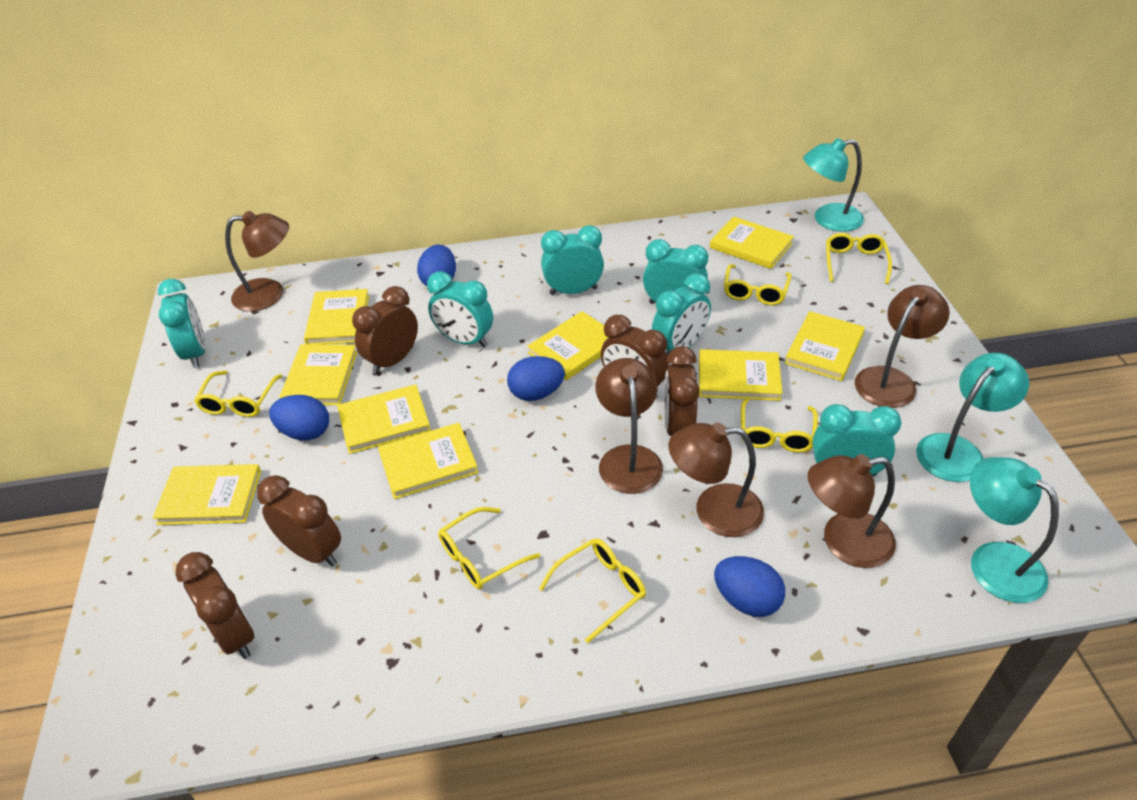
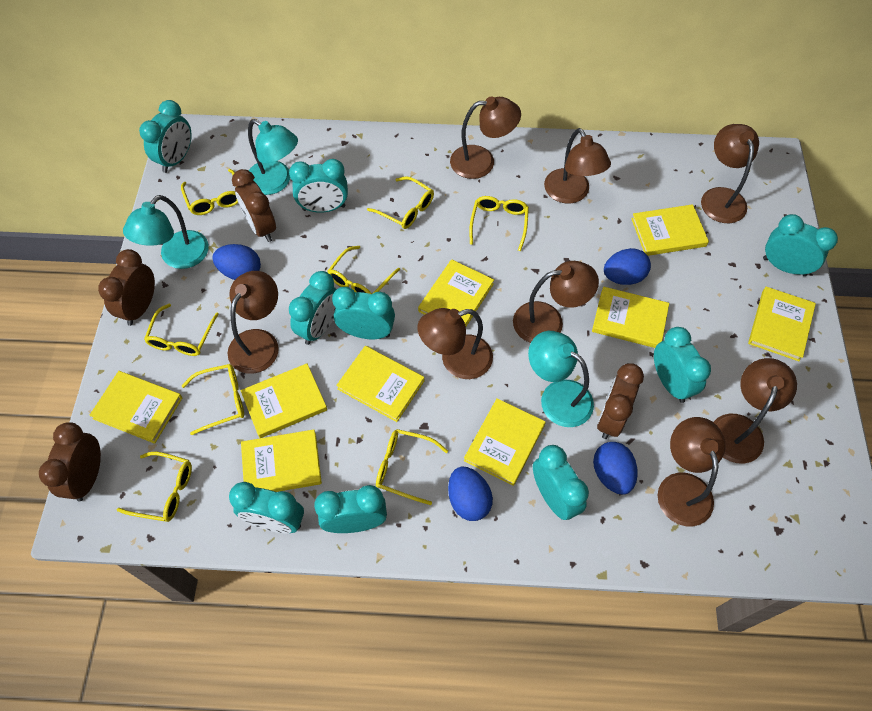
brown clock: [175,552,255,659] [257,475,341,566] [352,286,418,374] [601,315,669,399] [665,346,700,436] = 5 -> [39,422,101,502] [98,249,155,326] [232,169,276,242] [597,363,644,439] = 4
brown lamp: [225,211,289,311] [596,358,663,494] [669,422,764,537] [807,454,896,568] [855,285,950,408] = 5 -> [227,271,279,374] [417,308,493,379] [450,96,521,179] [513,261,599,343] [544,128,611,203] [658,417,726,526] [701,124,759,223] [713,358,797,464] = 8
turquoise clock: [158,279,206,368] [427,271,493,347] [541,225,604,295] [643,239,708,304] [652,273,711,355] [812,404,901,476] = 6 -> [139,100,192,173] [229,482,304,534] [289,159,348,213] [289,271,337,345] [314,485,387,533] [332,287,395,339] [533,445,589,520] [654,327,711,403] [763,214,838,276] = 9
yellow glasses: [194,371,282,417] [438,507,540,589] [539,538,646,643] [724,264,792,305] [741,399,818,453] [826,233,892,284] = 6 -> [117,452,192,522] [144,304,219,356] [181,169,238,215] [182,364,244,435] [328,246,400,294] [367,176,434,229] [376,429,448,505] [469,196,529,251] = 8

